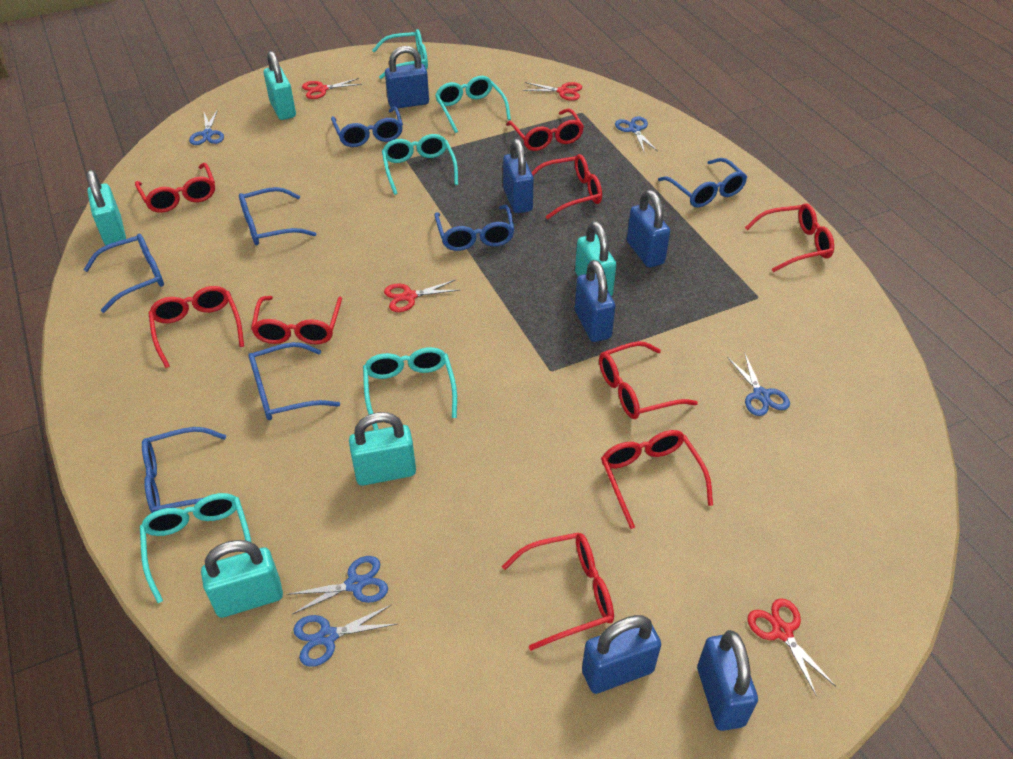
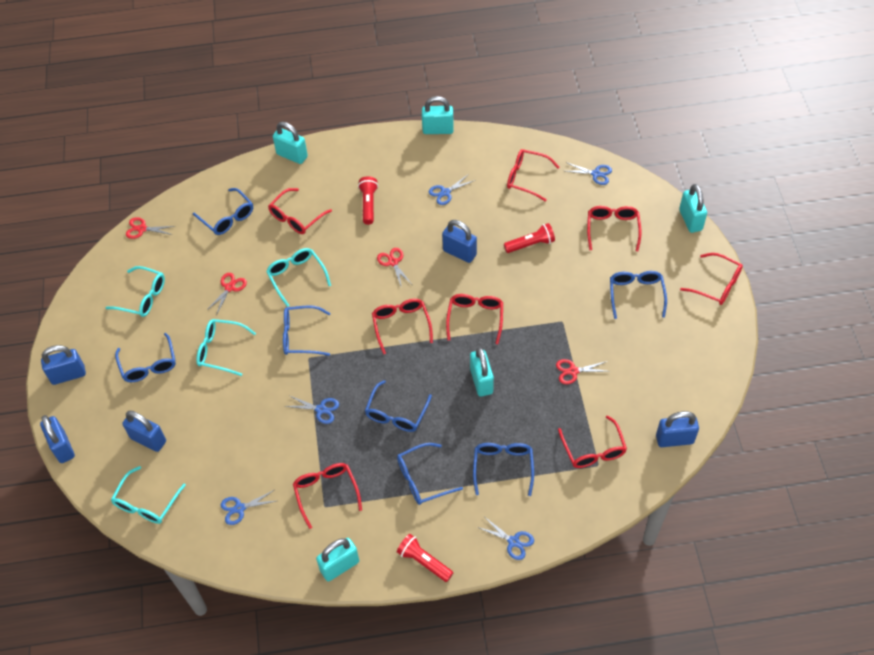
blue padlock: [385,46,429,108] [503,139,534,213] [575,260,615,342] [582,615,661,694] [627,190,670,267] [697,630,758,731] = 6 -> [40,415,75,463] [41,345,86,385] [122,411,166,452] [442,220,477,263] [656,411,699,447] = 5
red flashlight: none = 0 -> [358,176,378,225] [397,534,453,582] [504,223,555,253] = 3
red glasses: [135,163,215,213] [148,286,244,368] [251,296,342,344] [502,533,614,651] [506,108,584,151] [531,154,602,219] [599,341,698,419] [601,430,713,529] [745,203,834,272] = 9 -> [268,188,332,234] [293,463,362,529] [372,299,433,354] [446,294,503,344] [507,149,560,202] [558,415,627,468] [587,206,642,251] [680,253,743,305] = 8
turquoise glasses: [140,493,251,603] [363,347,457,430] [372,29,428,79] [382,134,458,195] [435,76,511,133] = 5 -> [106,266,165,317] [111,466,186,524] [196,319,256,376] [266,248,331,307] = 4

